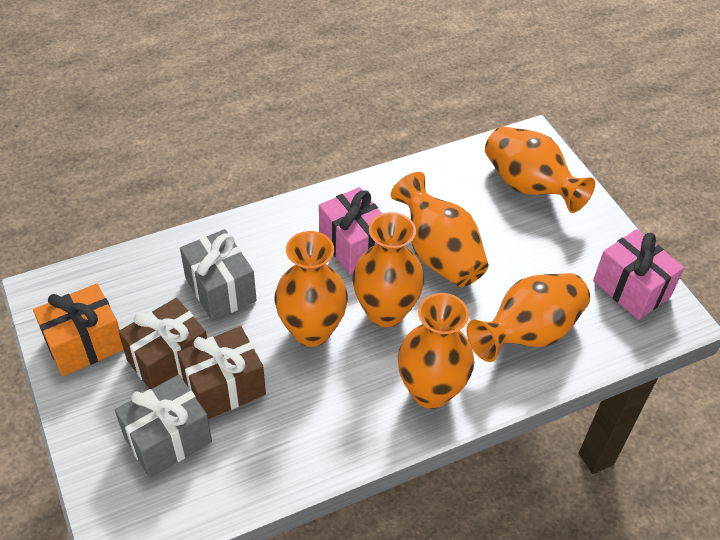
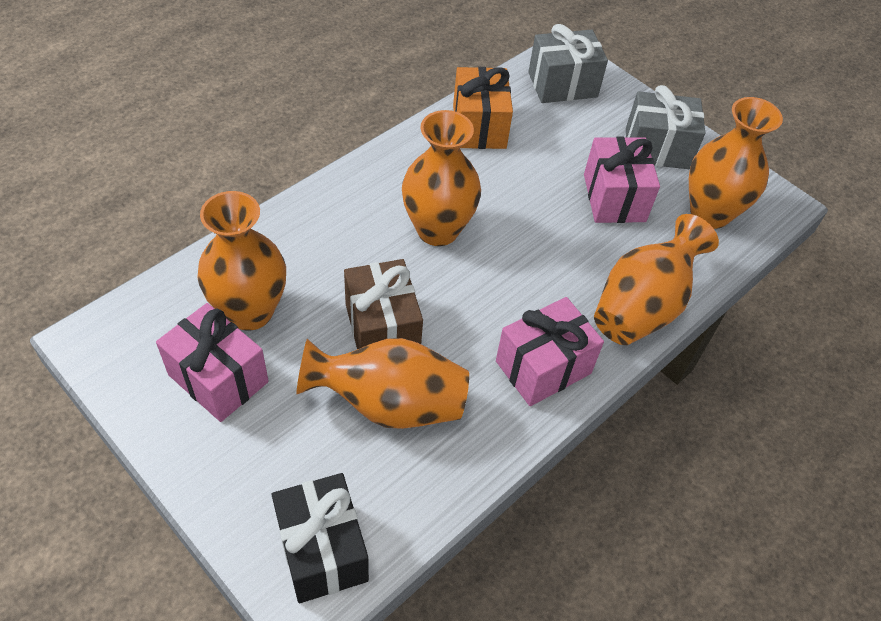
black gift: none = 0 -> [272,473,369,603] = 1
brown gift: [119,298,207,389] [177,326,266,419] = 2 -> [344,259,423,349] = 1
orange vase: [274,231,348,347] [352,212,424,327] [391,172,488,287] [398,293,474,409] [467,273,590,362] [485,126,595,213] = 6 -> [197,191,286,331] [296,338,469,429] [402,110,481,246] [594,214,719,345] [689,97,783,229] = 5
pink gift: [319,187,382,275] [593,229,685,320] = 2 -> [156,303,269,422] [496,297,604,406] [584,136,660,223] = 3

